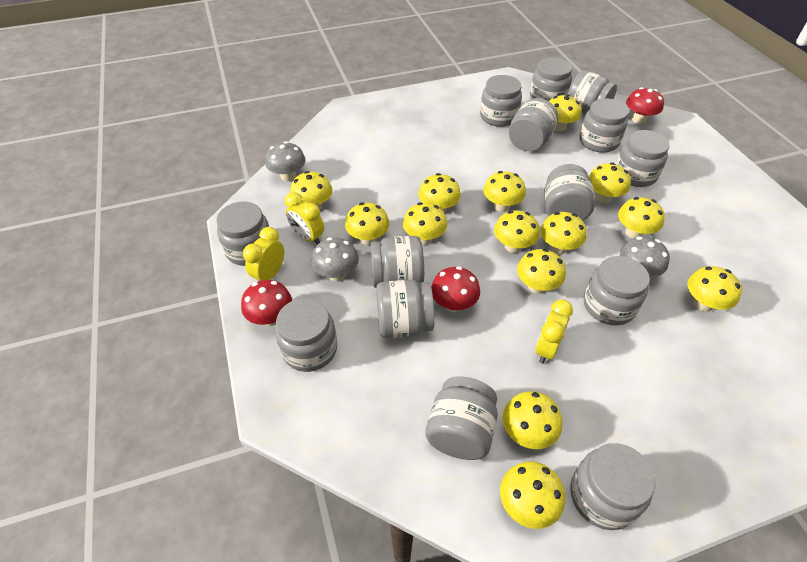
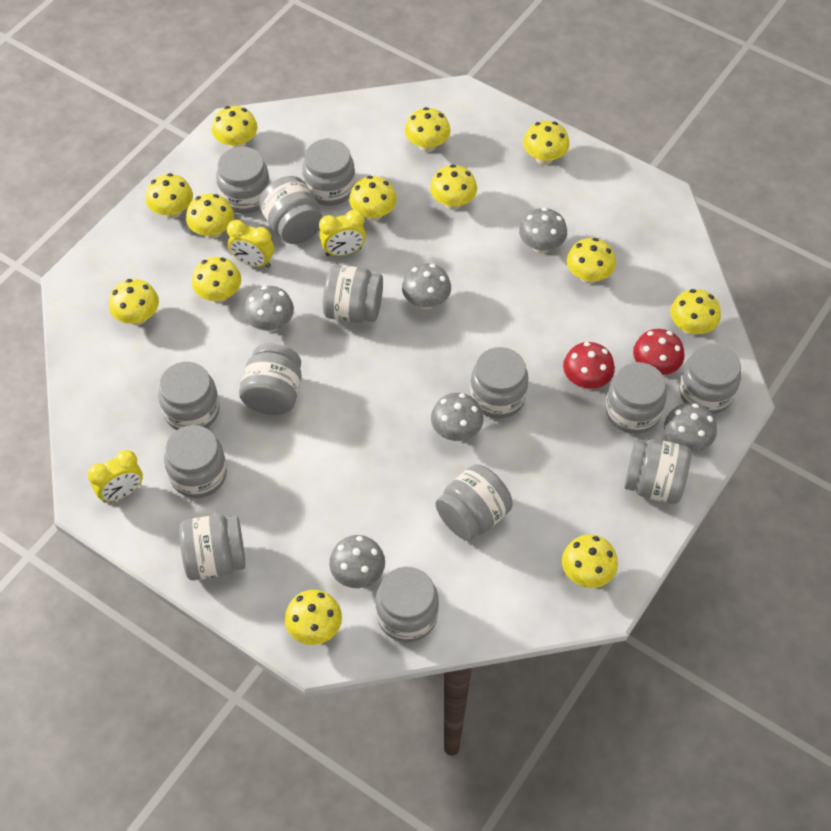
grey mushroom: [265,141,305,181] [311,237,359,282] [620,236,670,277] = 3 -> [244,286,294,332] [329,535,385,588] [402,263,451,309] [431,393,483,441] [519,207,567,253] [664,403,717,452] = 6
red mushroom: [241,280,292,326] [431,266,480,312] [626,87,664,124] = 3 -> [563,342,615,389] [633,329,684,375] = 2
yellow mushroom: [290,171,333,209] [345,203,390,245] [403,202,447,245] [418,173,461,213] [483,171,526,212] [494,210,540,253] [500,461,565,529] [503,391,562,449] [517,249,566,294] [540,212,587,254] [549,95,582,131] [589,163,631,203] [618,197,665,239] [687,266,742,312] = 14 -> [109,279,159,325] [145,173,193,219] [186,194,234,239] [192,257,241,303] [212,106,257,149] [285,590,342,645] [349,176,397,221] [405,107,450,152] [430,164,477,210] [523,121,569,165] [562,535,618,588] [567,238,616,284] [670,289,721,335] = 13

